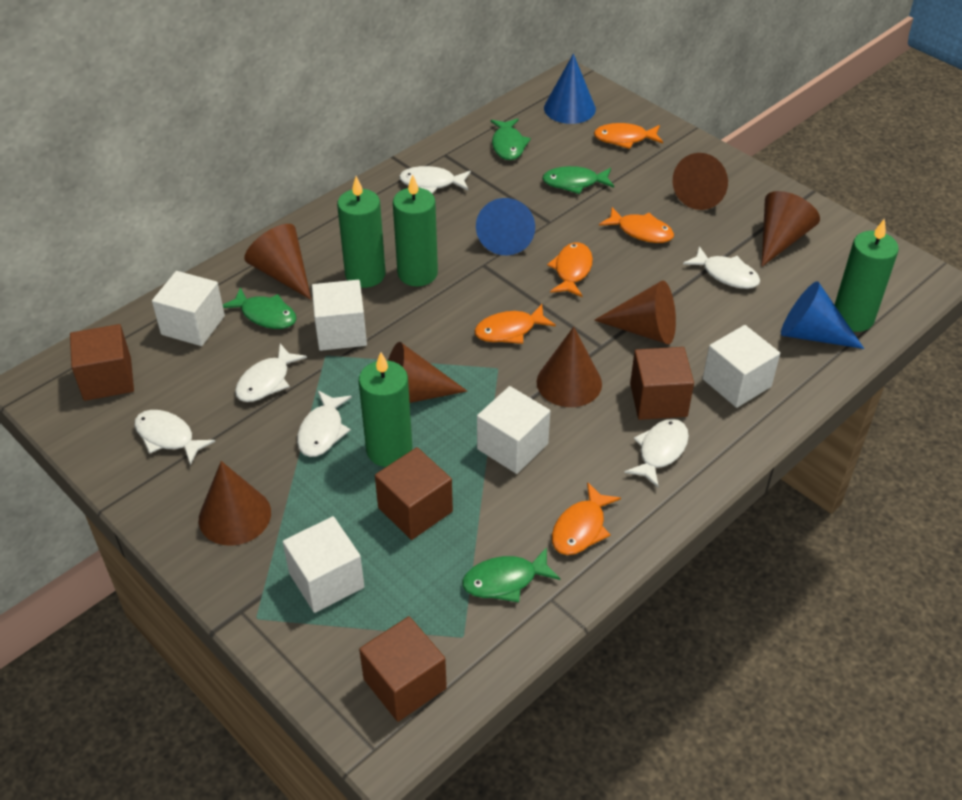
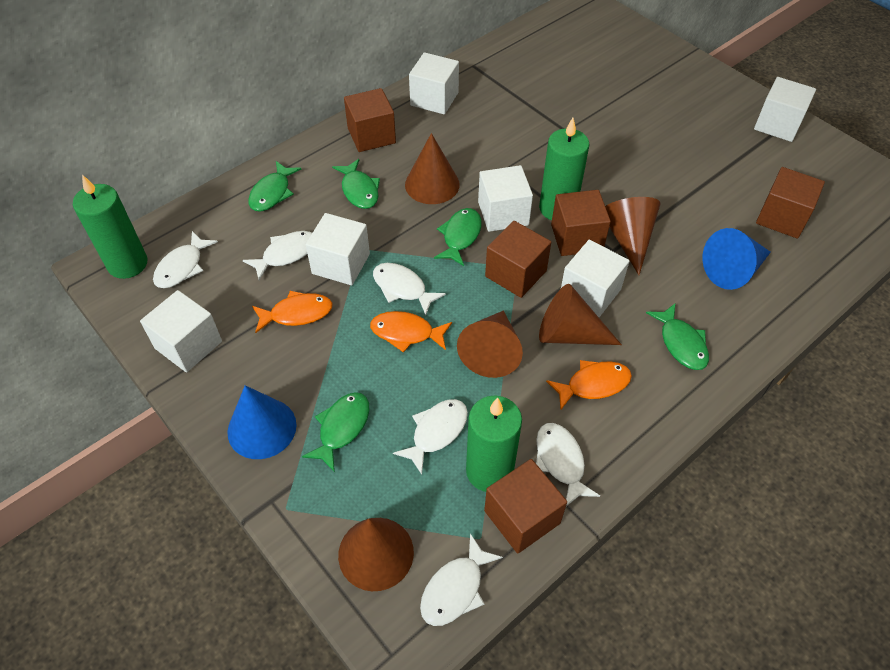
blue cone: [476,198,535,256] [544,54,596,124] [781,281,864,349] = 3 -> [227,385,296,459] [702,228,771,290] = 2
brown cone: [199,461,271,546] [244,224,311,300] [388,342,467,403] [537,327,602,407] [594,281,676,344] [673,153,728,210] [761,191,820,267] = 7 -> [338,518,414,591] [405,133,460,204] [457,311,523,378] [539,284,622,345] [605,197,661,275] = 5
brown cube: [70,324,134,401] [359,616,447,722] [375,447,453,540] [630,347,694,420] = 4 -> [344,88,396,152] [484,459,567,554] [485,221,551,298] [551,190,611,256] [756,167,825,239] = 5
green candle: [337,176,386,288] [359,352,412,467] [393,175,438,286] [835,218,899,332] = 4 -> [73,175,147,279] [466,395,522,492] [539,118,589,220] = 3
green fish: [223,287,296,329] [462,547,560,602] [491,118,531,160] [542,166,614,194] = 4 -> [248,161,302,212] [302,392,369,472] [332,159,380,209] [434,208,482,266] [646,303,709,370] = 5
orange fish: [474,304,556,344] [547,242,593,297] [552,482,621,555] [594,123,663,149] [599,207,674,243] = 5 -> [252,291,333,333] [370,311,452,353] [546,360,632,410] = 3
white cube: [152,271,225,346] [283,516,364,613] [312,280,367,351] [477,386,550,474] [703,325,780,408] = 5 -> [140,290,222,372] [306,213,370,285] [409,52,459,114] [478,165,533,232] [561,240,630,317] [754,77,816,142] = 6

